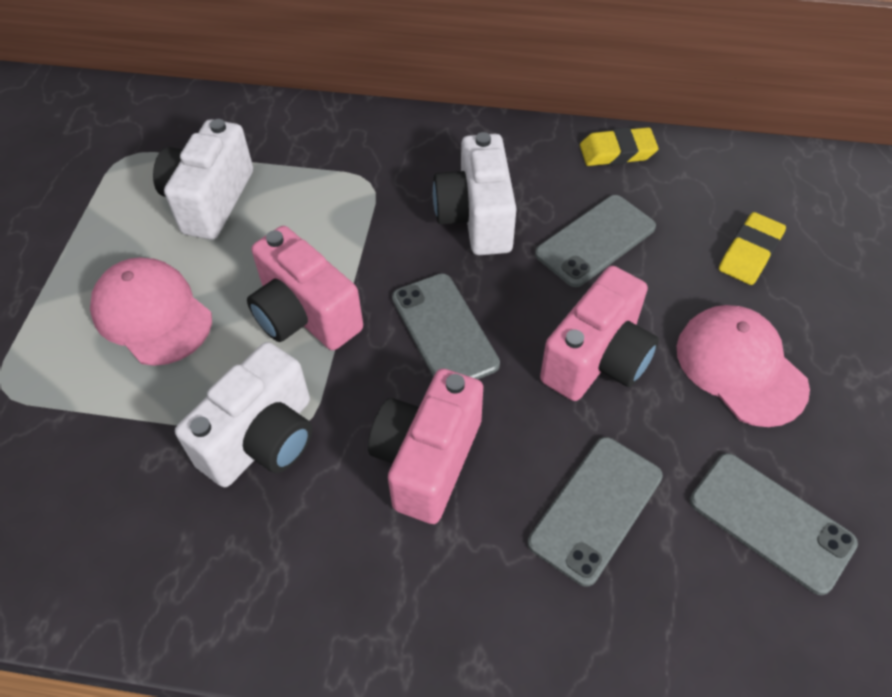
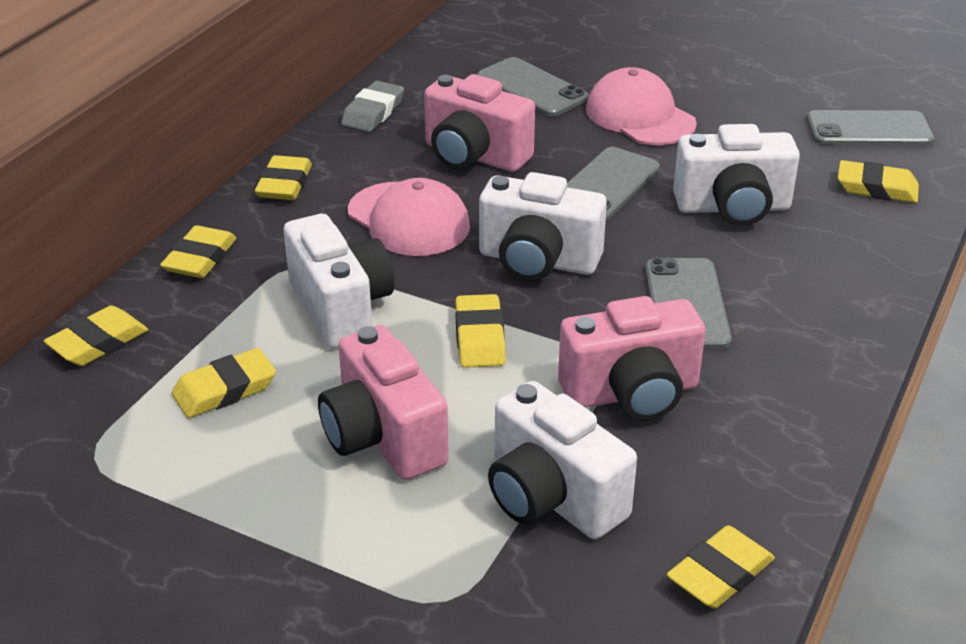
grey eraser: none = 0 -> [341,81,404,132] = 1
white camera: [153,119,253,240] [175,342,312,487] [433,132,517,255] = 3 -> [284,214,394,348] [479,172,607,281] [488,381,637,539] [673,124,800,226] = 4
yellow eraser: [580,127,659,166] [719,212,786,285] = 2 -> [44,306,148,366] [160,225,237,278] [172,348,276,418] [255,155,312,200] [455,294,506,368] [667,525,775,609] [838,160,919,203] = 7

